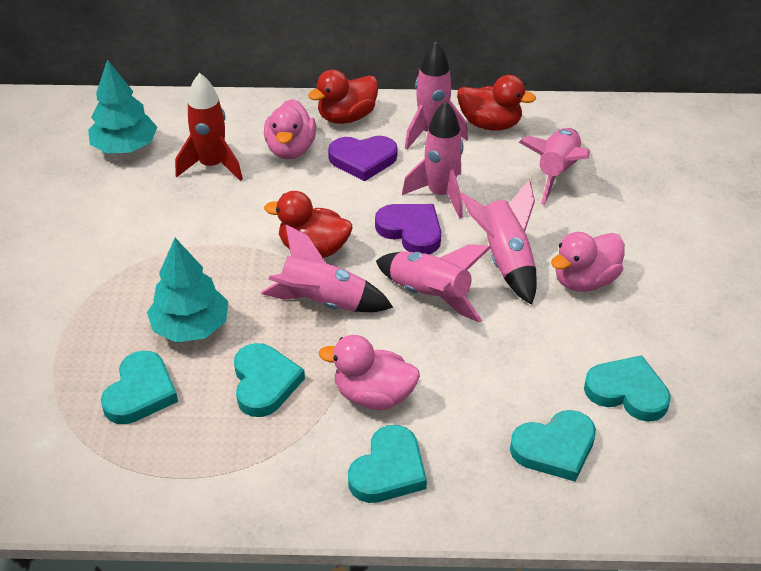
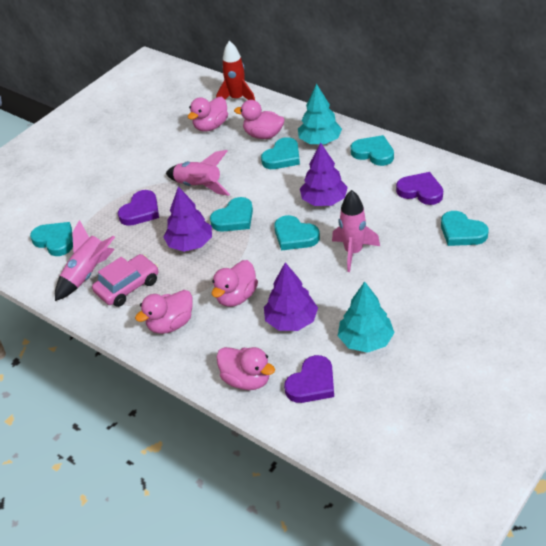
pink car: none = 0 -> [92,254,158,307] = 1
pink duck: [264,99,316,159] [319,335,420,410] [551,232,625,292] = 3 -> [135,290,193,334] [188,97,228,132] [212,260,258,307] [216,347,275,390] [234,100,285,139] = 5
pink rocket: [261,225,393,312] [376,244,491,323] [402,101,464,219] [405,41,468,150] [460,180,537,305] [519,128,590,205] = 6 -> [55,220,115,301] [166,150,230,196] [332,190,380,272] = 3
purple heart: [328,136,397,181] [375,204,441,254] = 2 -> [118,190,159,226] [284,355,334,403] [396,172,443,205] = 3
purple tree: none = 0 -> [163,186,212,252] [264,262,318,331] [300,142,348,206] = 3
red duck: [264,191,352,258] [308,70,378,124] [457,75,536,130] = 3 -> none = 0
turquoise heart: [101,351,178,424] [234,343,305,417] [348,425,427,503] [510,410,596,482] [584,355,671,422] = 5 -> [30,222,73,256] [210,197,253,232] [261,137,300,169] [274,215,320,251] [351,135,394,166] [441,211,488,246] = 6

